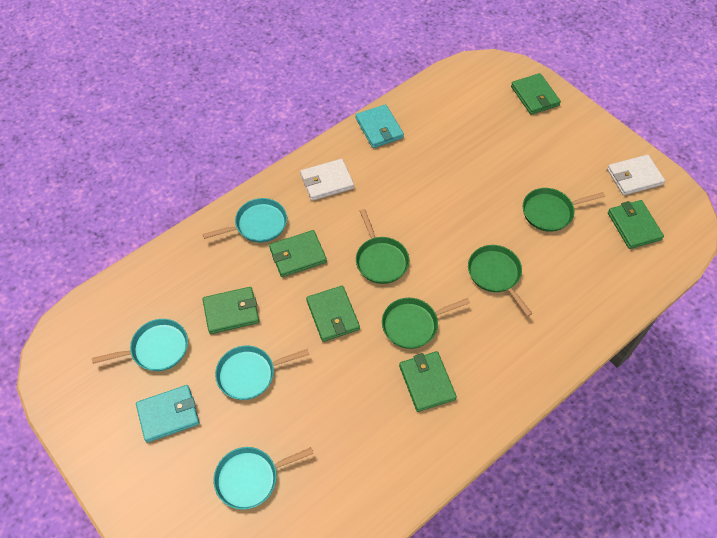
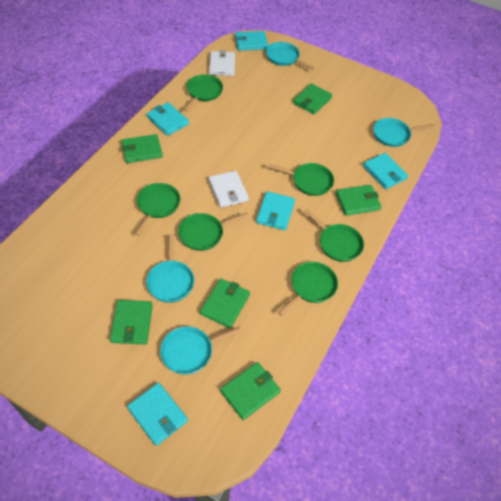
green pan: [356,209,409,284] [382,298,470,349] [468,245,533,316] [523,188,605,232] = 4 -> [135,183,180,236] [178,212,248,251] [183,74,223,111] [268,163,334,196] [278,262,338,316] [304,209,364,262] = 6
turquoise wallet: [136,385,200,443] [356,104,404,148] = 2 -> [127,382,188,446] [147,102,189,136] [235,31,269,51] [256,191,295,230] [363,153,408,189] = 5

